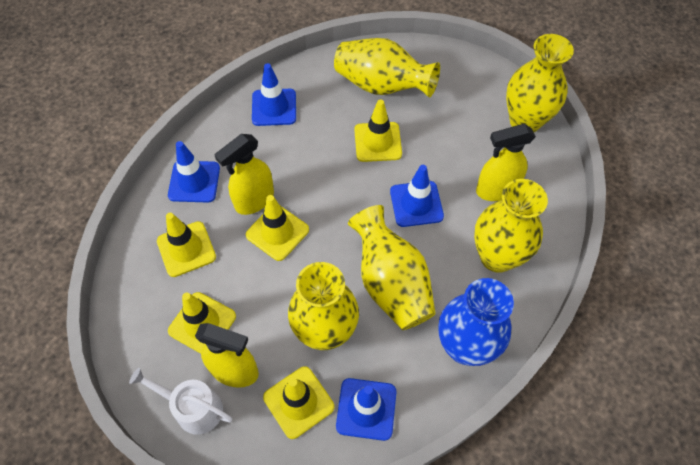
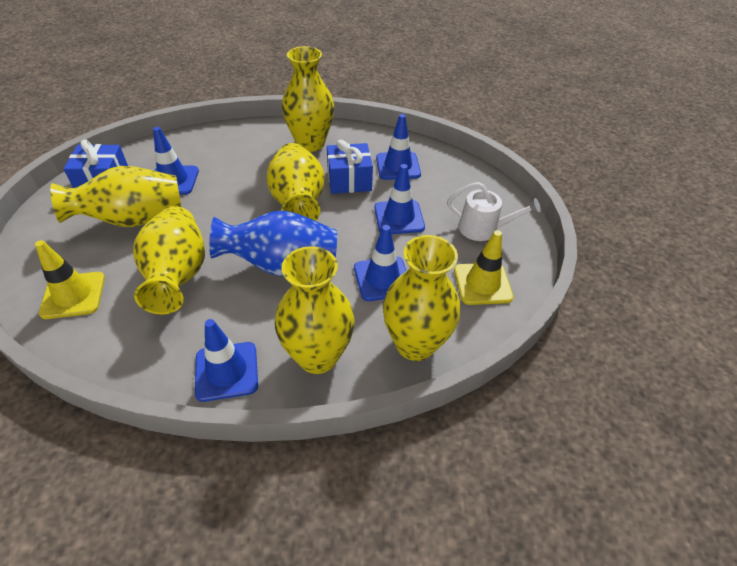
blue gift: none = 0 -> [63,139,128,188] [327,139,373,194] = 2
blue traffic cone: [168,141,220,202] [252,63,296,126] [336,378,396,441] [390,165,444,227] = 4 -> [153,127,199,195] [195,319,258,402] [354,225,406,301] [374,164,425,234] [376,114,421,180] = 5
yellow spray bottle: [195,323,259,388] [215,134,274,215] [476,124,536,201] = 3 -> none = 0
yellow traffic cone: [157,213,216,277] [168,292,236,354] [246,195,309,261] [263,366,334,439] [354,99,402,162] = 5 -> [35,240,105,319] [454,230,513,305] = 2
yellow vase: [288,262,359,350] [334,38,440,98] [348,205,436,330] [474,179,548,273] [506,34,574,132] = 5 -> [50,166,181,227] [133,206,205,315] [266,143,325,221] [275,246,355,374] [282,46,334,152] [383,235,460,361] = 6

